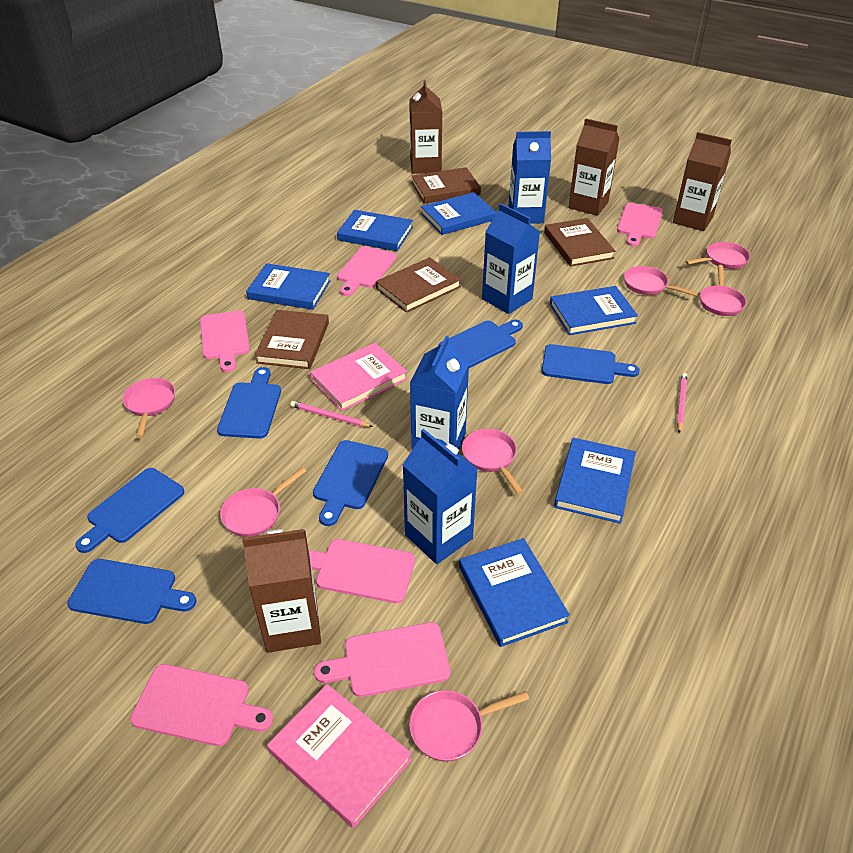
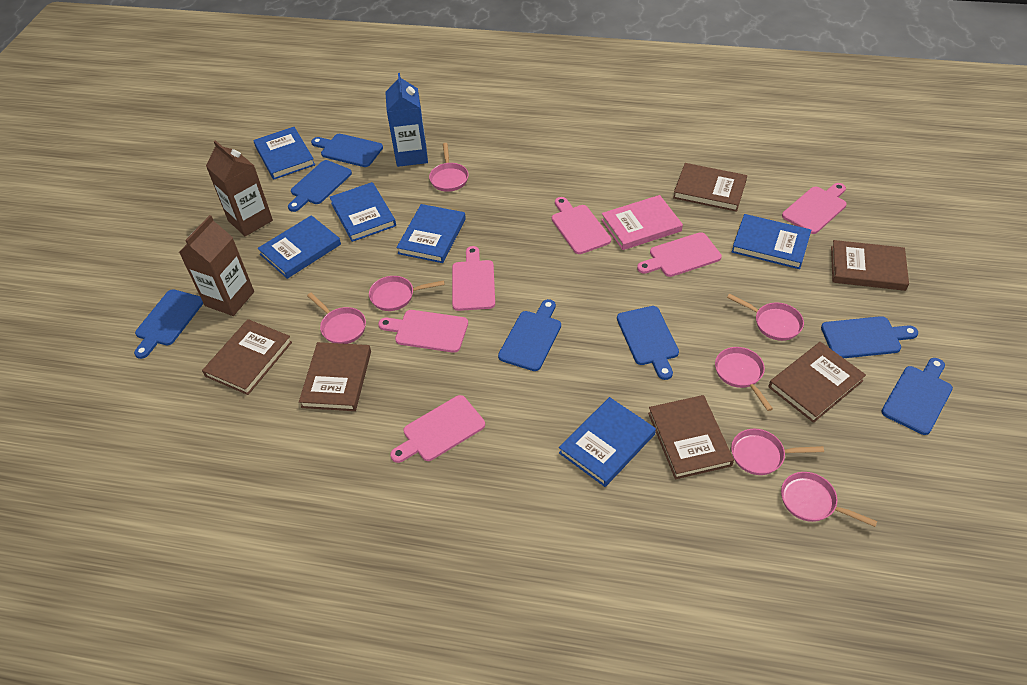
blue carton: [403,429,477,564] [410,336,469,451] [482,203,540,314] [508,131,551,224] = 4 -> [385,73,428,167] = 1
blue cutting board: [67,559,196,624] [75,468,184,553] [217,367,281,439] [313,440,388,526] [439,320,523,368] [542,344,640,384] = 6 -> [134,289,203,359] [288,160,352,212] [311,134,383,167] [498,299,561,371] [617,306,679,380] [821,316,918,358] [881,358,953,435] = 7
brown book: [254,310,329,369] [376,257,461,313] [412,167,481,204] [544,218,616,267] = 4 -> [202,319,292,395] [299,342,371,411] [648,395,734,479] [673,163,747,212] [768,342,866,423] [831,240,909,291] = 6
brown carton: [242,529,321,653] [409,80,442,174] [568,118,619,216] [673,132,732,231] = 4 -> [179,215,254,316] [206,140,273,236] = 2
pink book: [267,684,412,828] [310,343,407,411] = 2 -> [601,195,683,250] = 1
pink pencil: [290,401,373,427] [677,373,687,433] = 2 -> none = 0

